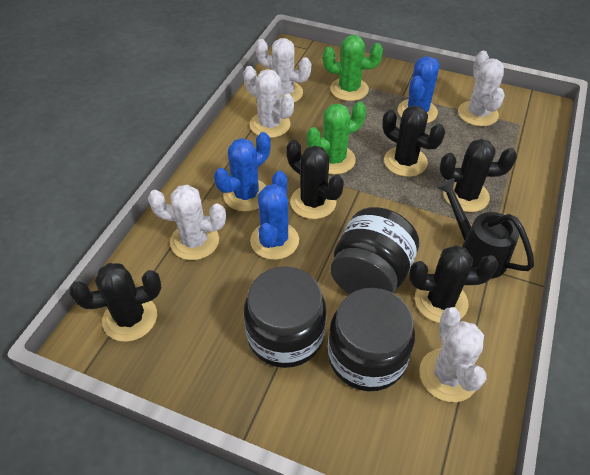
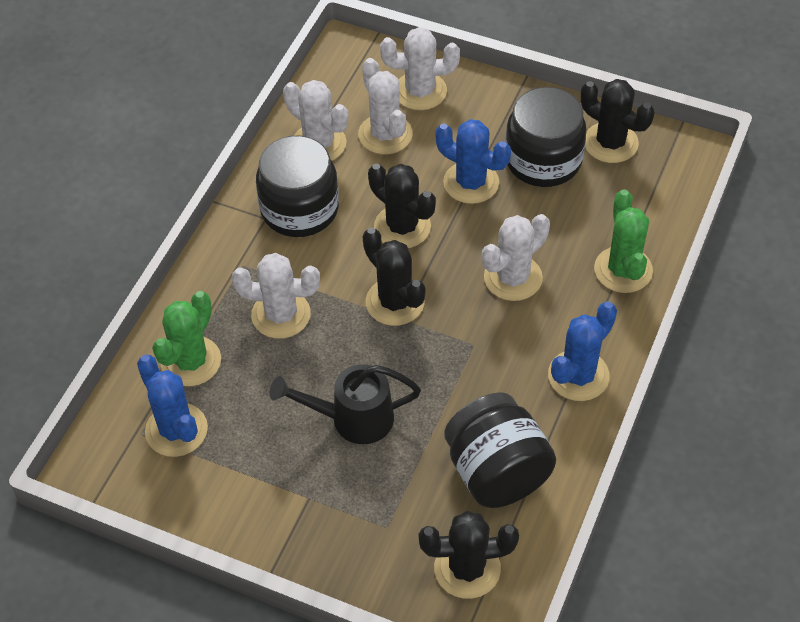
black cactus: [69,263,162,342] [286,140,344,219] [382,105,445,177] [409,245,498,323] [440,139,517,212] = 5 -> [363,228,426,326] [368,164,436,248] [419,511,519,599] [581,79,654,163] = 4

